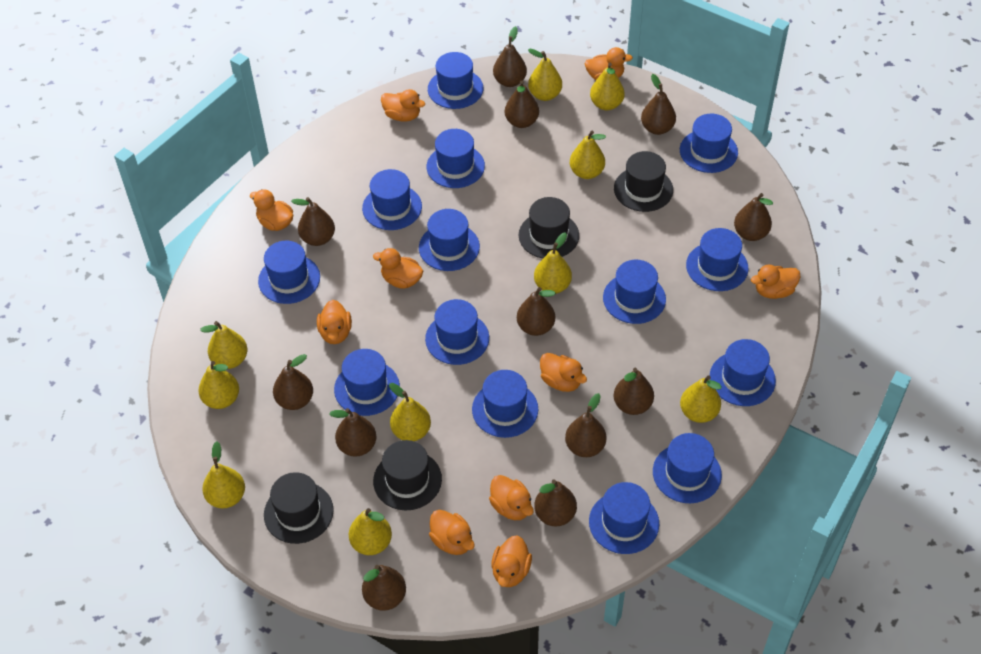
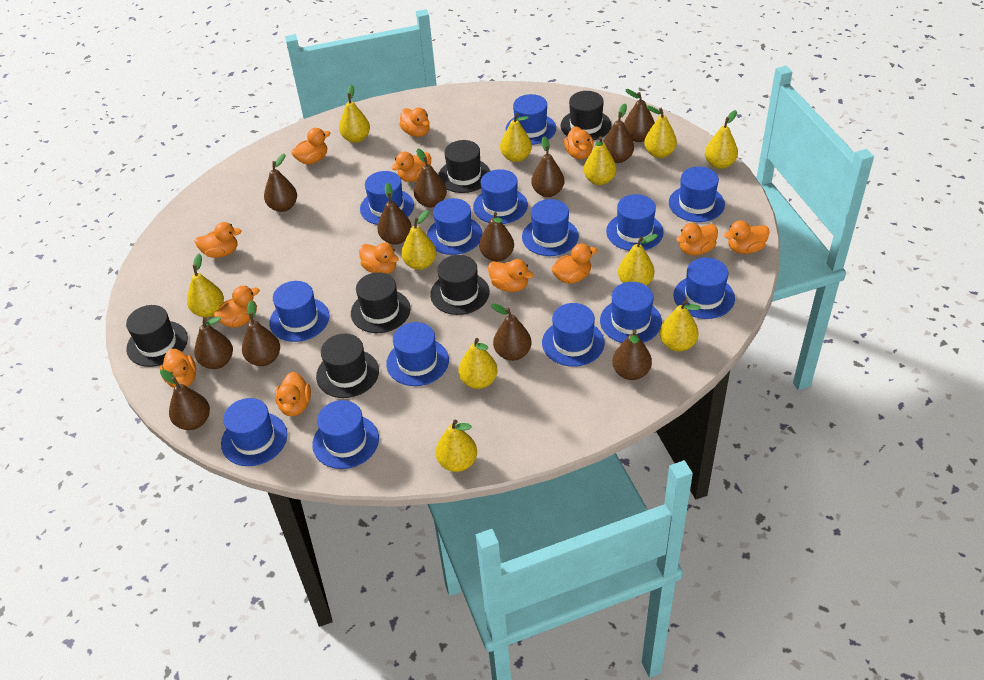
black hat: [264,472,334,544] [373,440,442,510] [519,197,579,258] [614,151,673,212] = 4 -> [126,305,188,367] [316,334,379,398] [351,272,411,333] [430,255,489,315] [438,140,490,193] [560,91,612,140] = 6
orange duck: [250,189,293,231] [317,300,352,344] [373,248,423,289] [381,89,425,122] [429,510,475,555] [489,475,534,520] [491,535,532,587] [540,353,587,392] [585,47,633,80] [751,265,801,299] = 10 -> [160,349,196,388] [195,222,242,258] [214,286,260,328] [275,372,311,416] [291,128,331,164] [359,243,399,274] [391,152,431,182] [399,108,430,137] [488,259,533,292] [551,244,597,284] [564,126,594,159] [676,223,718,256] [724,220,770,254] = 13
yellow pear: [198,361,239,409] [200,321,247,369] [202,441,245,508] [349,508,392,555] [389,383,431,441] [528,49,562,101] [534,232,572,294] [570,130,606,179] [590,63,625,110] [680,375,722,423] = 10 -> [187,254,224,317] [339,85,370,143] [401,210,437,270] [436,420,477,472] [458,338,498,389] [500,113,532,162] [584,136,616,185] [618,234,658,286] [644,105,677,158] [660,300,701,352] [705,110,738,169] = 11

